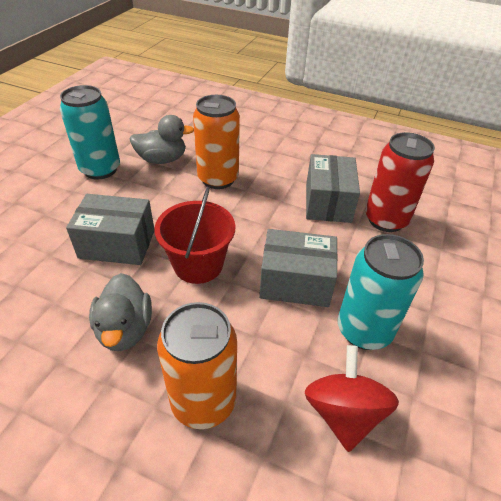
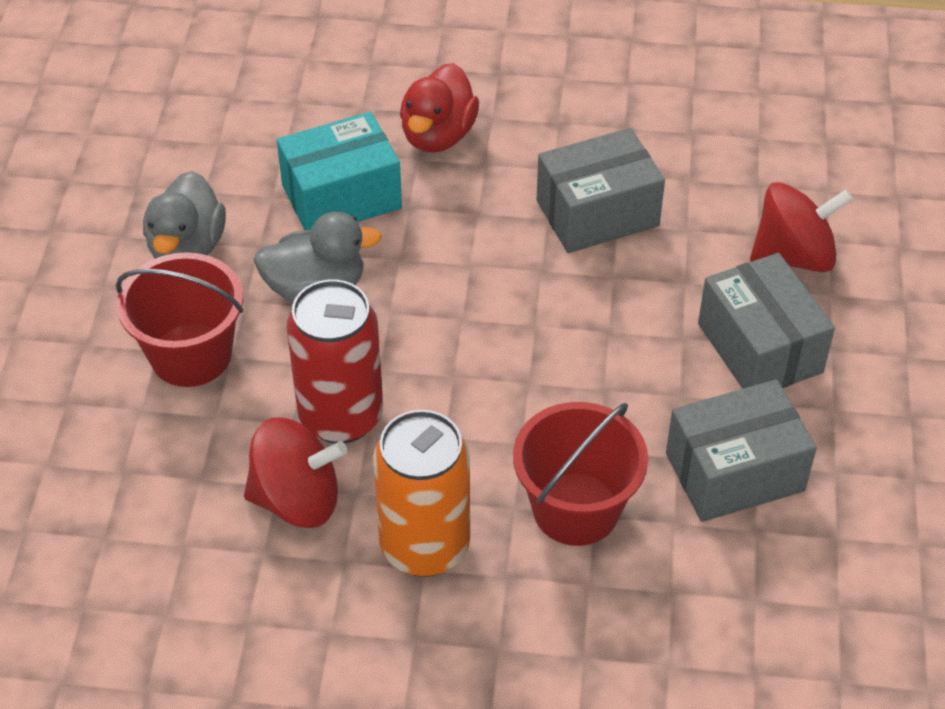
orange can: [157,302,237,429] [193,95,240,189] = 2 -> [373,410,470,577] = 1
red bucket: [154,187,235,284] = 1 -> [116,252,243,387] [513,402,648,546] = 2
red duck: none = 0 -> [400,63,479,153] = 1
red spinning top: [305,345,399,452] = 1 -> [244,417,347,528] [750,182,853,272] = 2
turquoise box: none = 0 -> [277,112,402,230] = 1
turquoise can: [60,85,120,180] [338,234,424,350] = 2 -> none = 0

